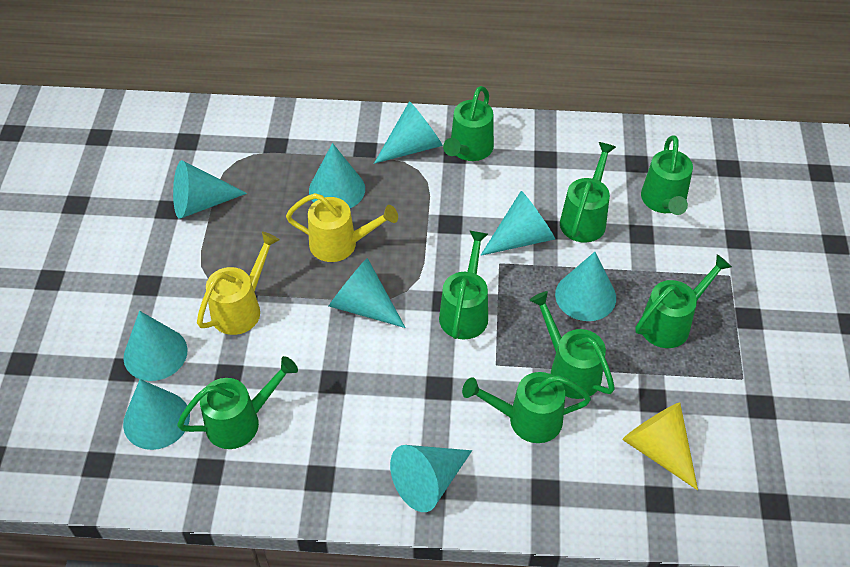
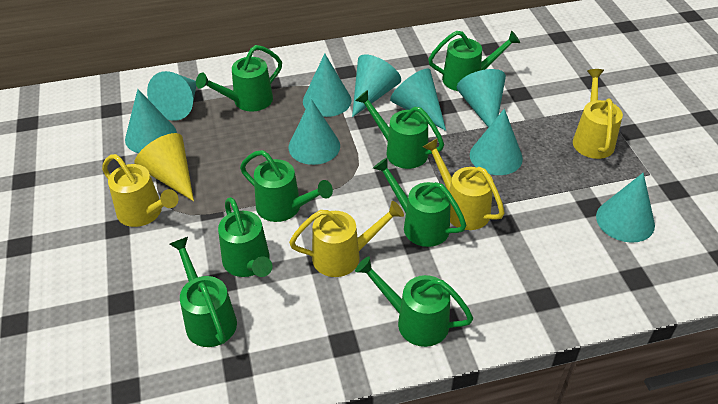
yellow watering can: [197,232,279,335] [286,193,398,262] = 2 -> [102,154,178,227] [289,201,404,277] [423,138,505,230] [573,69,623,159] = 4

